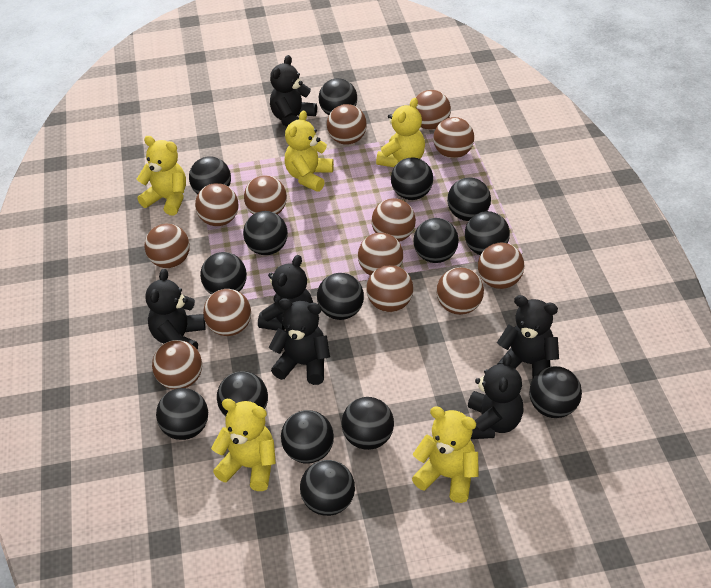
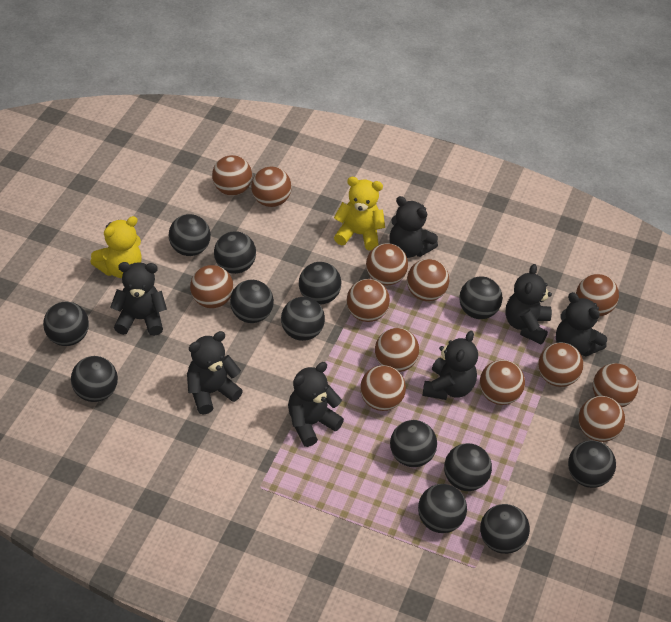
black ball: [156,388,208,440] [189,156,231,194] [200,252,247,295] [217,371,268,417] [243,211,288,255] [281,410,334,464] [300,460,355,516] [317,273,364,320] [319,78,357,115] [341,397,394,450] [391,157,433,200] [413,218,459,263] [447,178,491,221] [465,211,510,255] [529,366,582,418] = 15 -> [43,302,89,346] [71,356,118,402] [169,214,211,256] [214,231,256,274] [230,280,274,323] [281,297,325,341] [299,262,341,304] [390,420,437,467] [418,484,467,533] [444,443,492,491] [459,276,502,319] [480,504,530,554] [568,440,616,488] = 13
black teddy bear: [145,269,206,350] [258,255,313,331] [269,298,330,385] [270,55,317,127] [468,353,524,439] [497,295,559,379] = 6 -> [110,262,167,336] [187,331,243,415] [288,362,344,447] [389,196,438,258] [423,331,478,400] [505,264,552,344] [556,292,607,356] = 7
yellow teddy bear: [137,136,186,216] [211,399,276,491] [285,111,334,192] [376,98,425,167] [412,406,479,503] = 5 -> [90,216,142,278] [334,177,385,251] = 2

